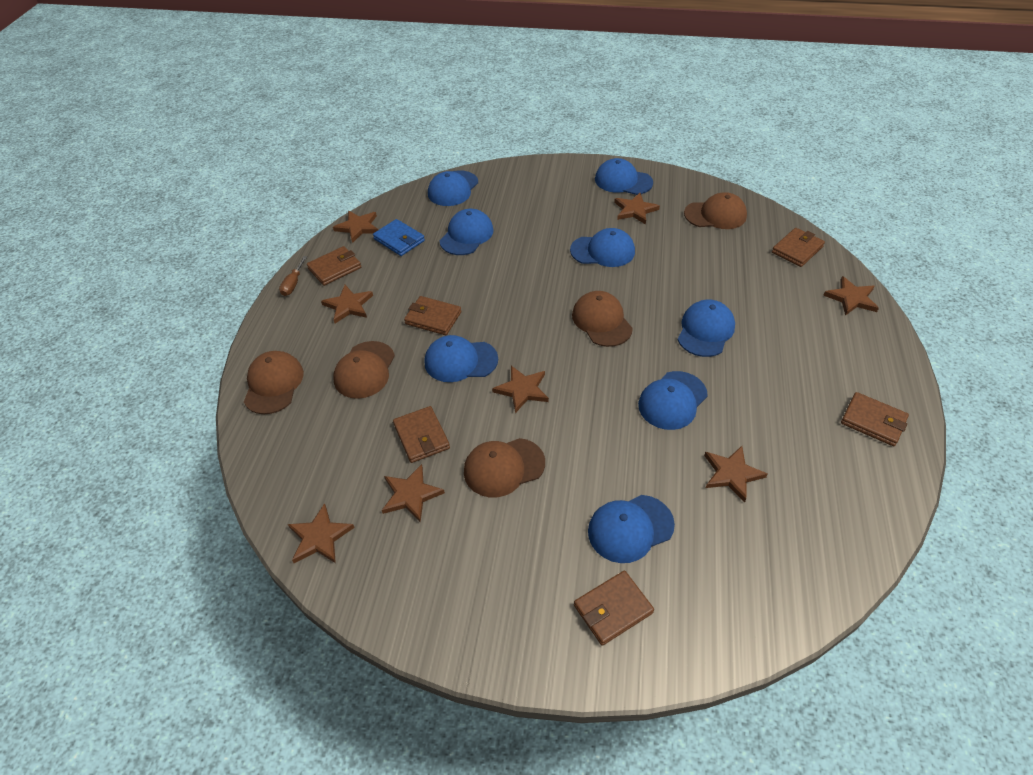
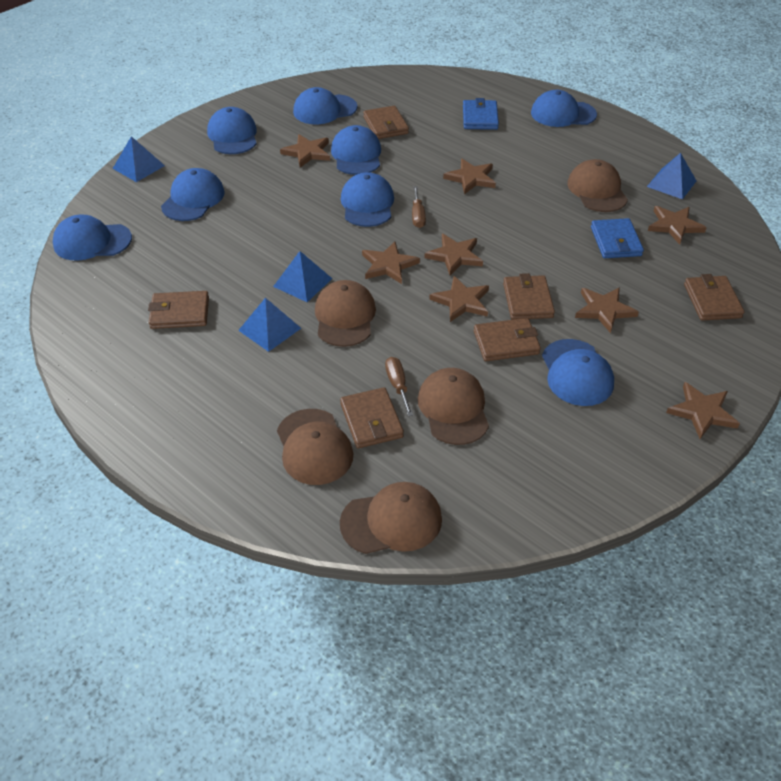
blue pyramid: none = 0 -> [113,136,165,182] [238,298,301,352] [273,251,332,302] [647,153,697,199] = 4
blue wallet: [373,219,425,256] = 1 -> [463,98,499,130] [591,218,644,258] = 2
brown screwdriver: [279,256,307,296] = 1 -> [385,357,413,416] [412,186,426,228] = 2

